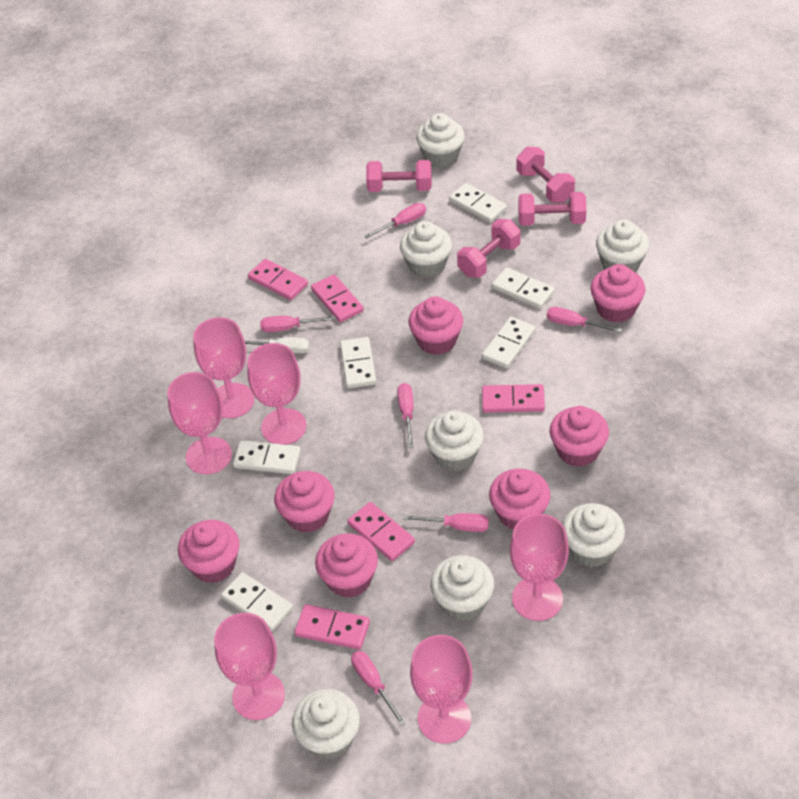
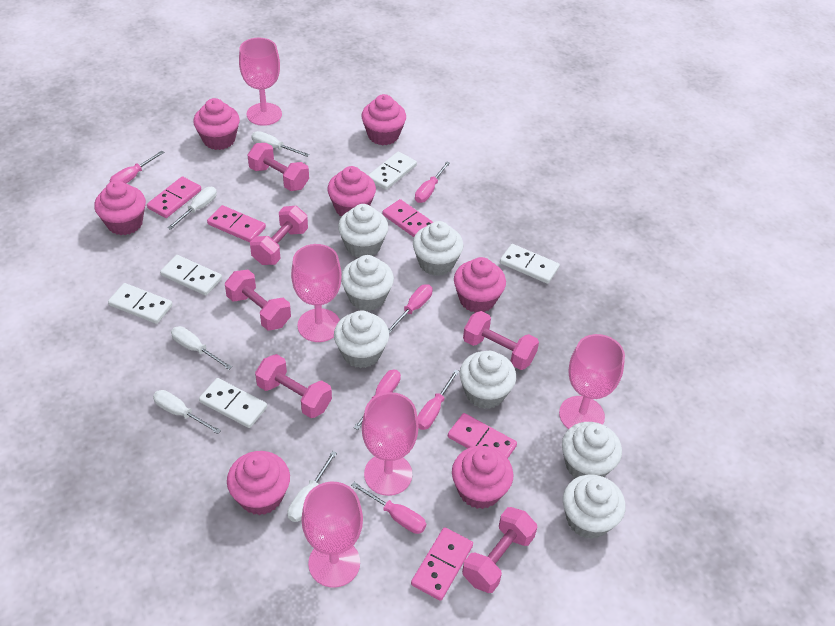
pink dumbbell: [366,160,432,192] [457,219,521,278] [517,147,575,203] [518,192,586,226] = 4 -> [225,270,291,331] [248,143,309,191] [250,206,308,265] [255,354,332,418] [462,507,537,593] [463,311,539,370] = 6
pink goblet: [167,372,232,474] [193,317,254,418] [214,613,285,720] [247,343,307,445] [410,635,473,744] [510,514,569,621] = 6 -> [239,38,282,126] [291,244,342,342] [301,482,363,588] [362,392,419,496] [559,334,625,429] = 5
white domino: [221,572,293,631] [233,440,301,474] [340,337,376,388] [449,183,507,223] [482,317,536,369] [492,267,555,309] = 6 -> [108,283,173,324] [160,255,222,296] [199,378,267,428] [368,151,417,190] [500,244,560,284] = 5
white screwdriver: [245,337,310,354] = 1 -> [153,390,221,434] [167,187,217,230] [171,326,232,370] [251,131,309,157] [287,451,337,522] = 5

